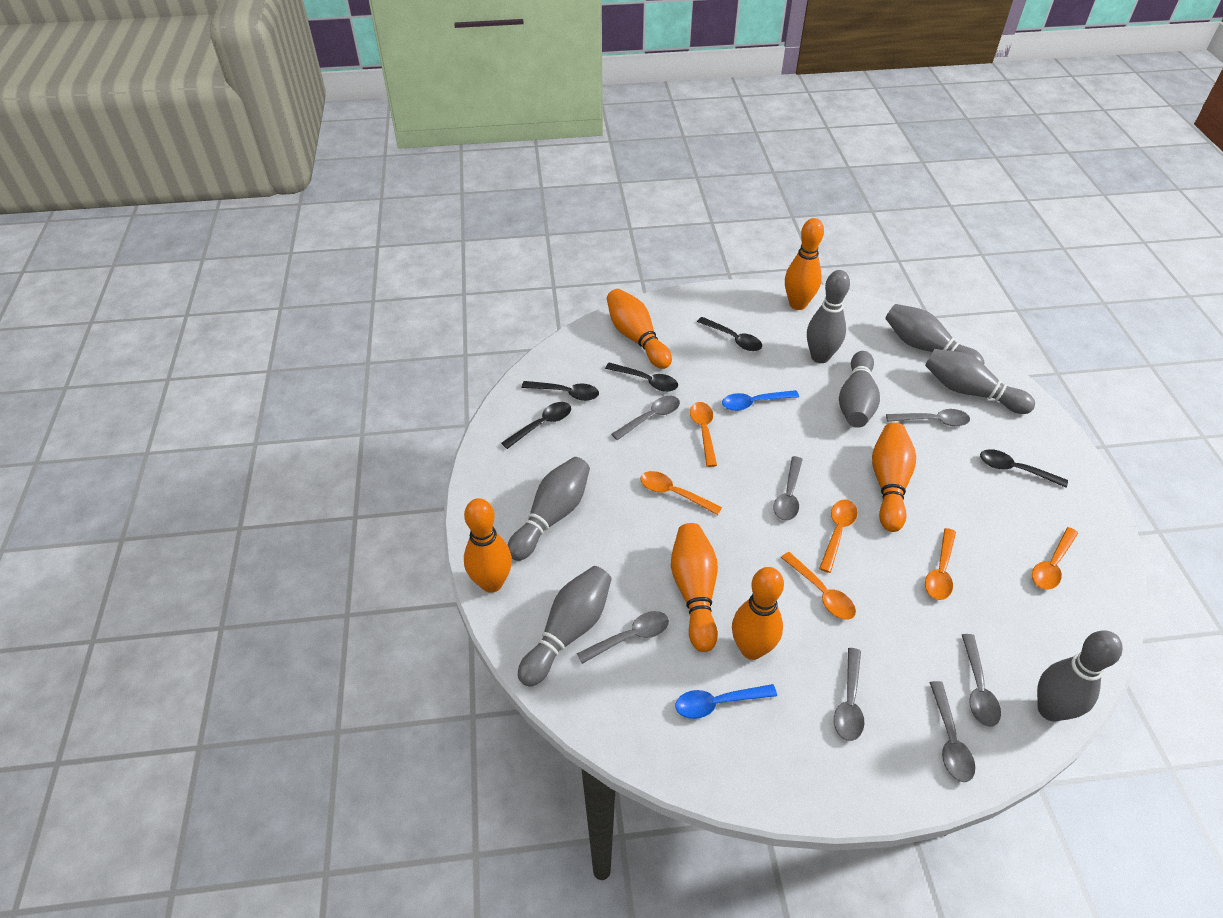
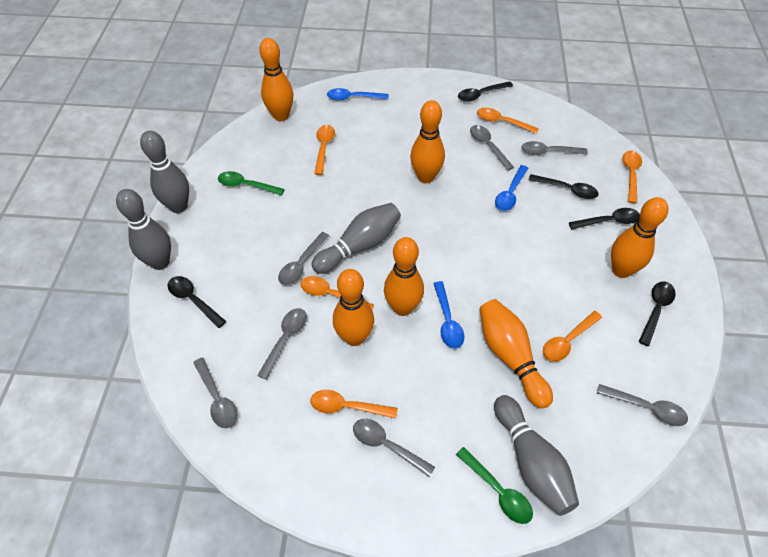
blue spoon: [675,684,777,719] [722,390,799,411] = 2 -> [327,88,388,101] [433,281,464,349] [495,165,528,211] = 3
green spoon: none = 0 -> [218,171,285,196] [456,447,533,524] = 2
grey bowling pin: [507,457,590,561] [518,566,611,687] [807,270,850,363] [839,351,880,428] [885,304,985,364] [925,349,1035,414] [1037,630,1123,722] = 7 -> [116,189,171,270] [140,131,189,213] [311,203,401,274] [494,395,579,516] = 4

